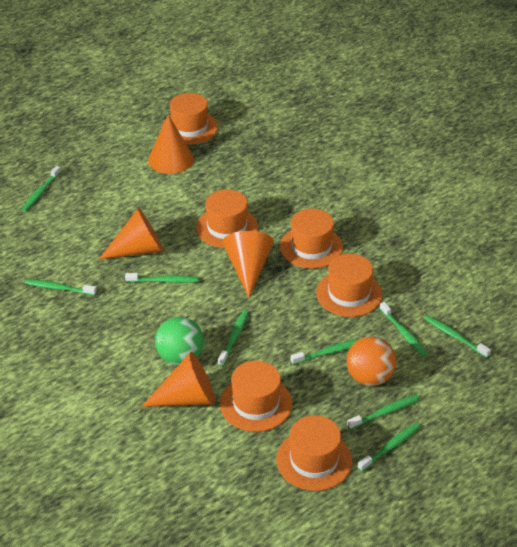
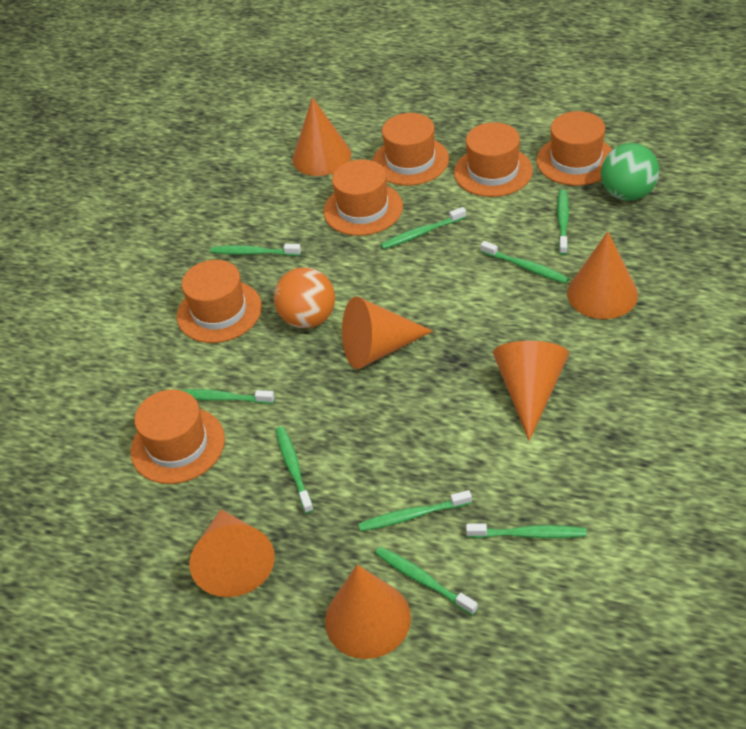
orange cone: [99,208,164,259] [141,352,216,407] [148,115,194,174] [223,231,274,298] = 4 -> [189,509,275,597] [292,97,351,176] [325,564,411,659] [342,297,433,369] [493,341,569,441] [567,232,638,319] = 6

